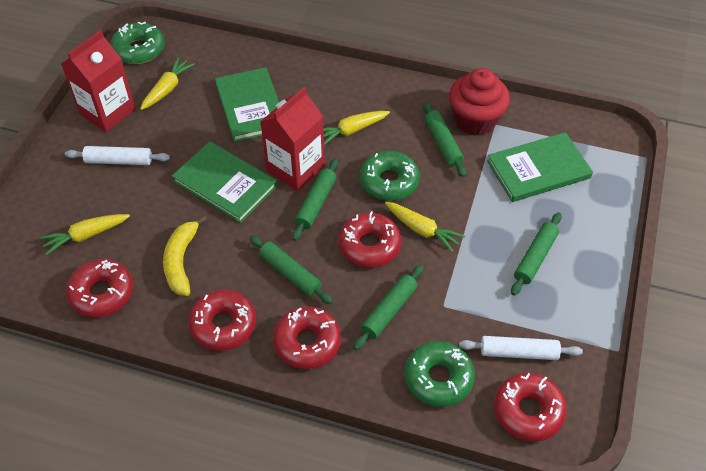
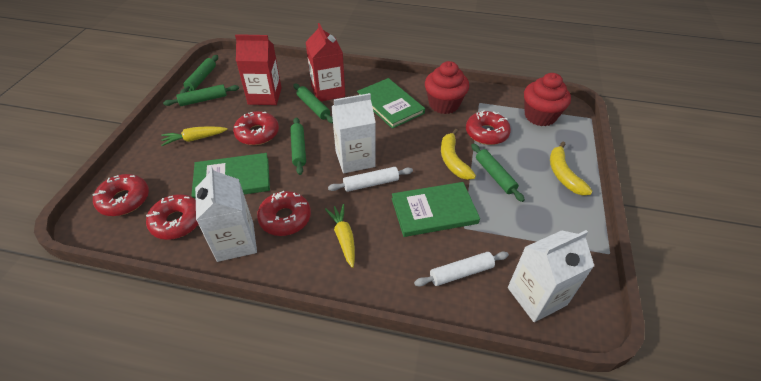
green donut: [111,22,165,64] [360,151,420,201] [405,341,475,407] = 3 -> none = 0
red cupcake: [449,68,510,136] = 1 -> [425,61,469,114] [524,73,571,126] = 2
white carton: none = 0 -> [195,166,257,262] [332,93,376,173] [508,230,594,322] = 3
yellow banana: [163,215,207,296] = 1 -> [441,129,476,180] [550,142,593,195] = 2
yellow carrot: [40,214,130,255] [140,57,195,110] [323,111,390,145] [385,202,465,252] = 4 -> [161,126,228,146] [325,204,355,268] = 2

